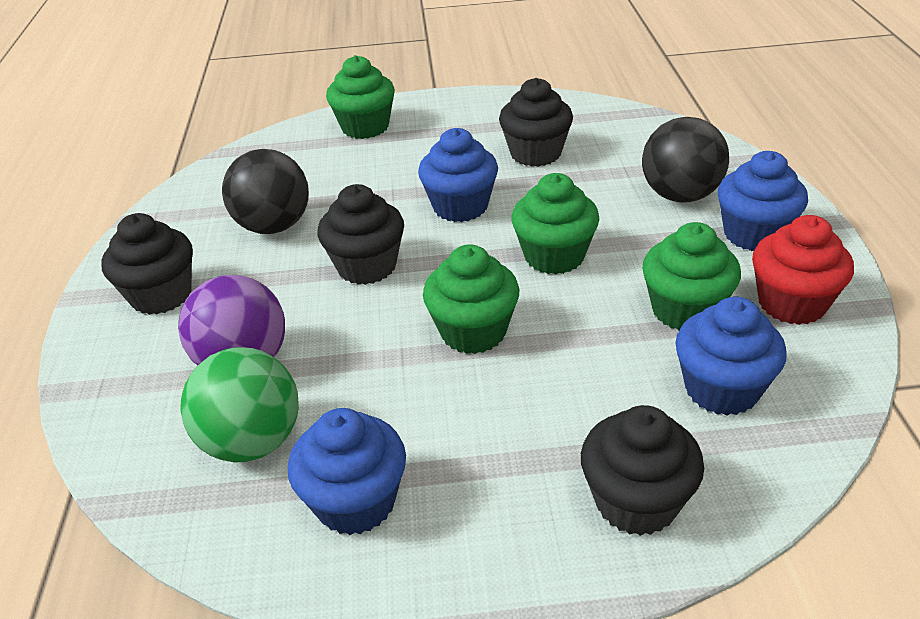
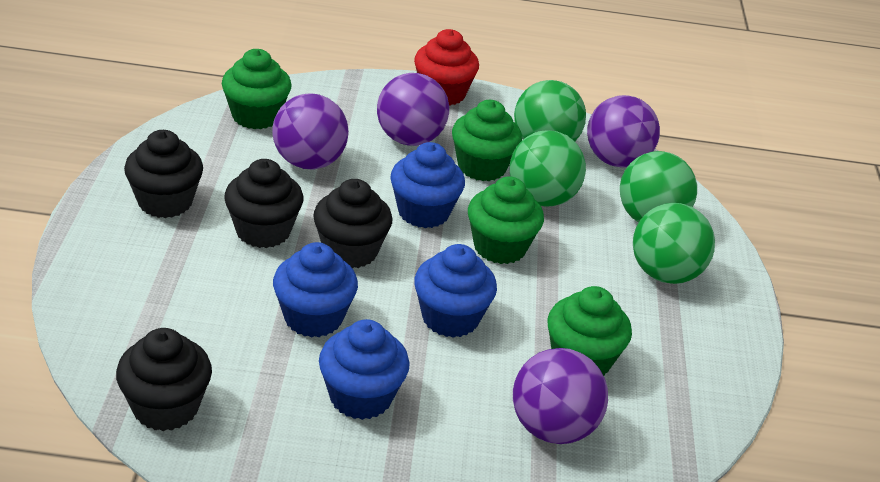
black ball: [222,149,309,234] [642,117,729,203] = 2 -> none = 0
green ball: [180,347,299,462] = 1 -> [510,130,586,207] [514,80,586,141] [620,151,697,223] [633,203,715,284] = 4
purple ball: [178,275,285,366] = 1 -> [272,93,349,169] [377,73,449,146] [513,348,608,444] [587,95,660,168] = 4

